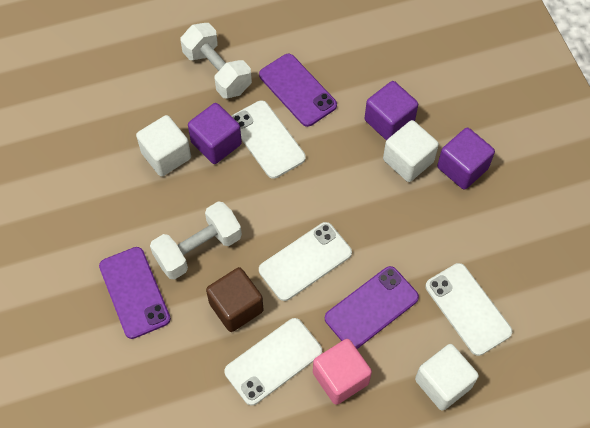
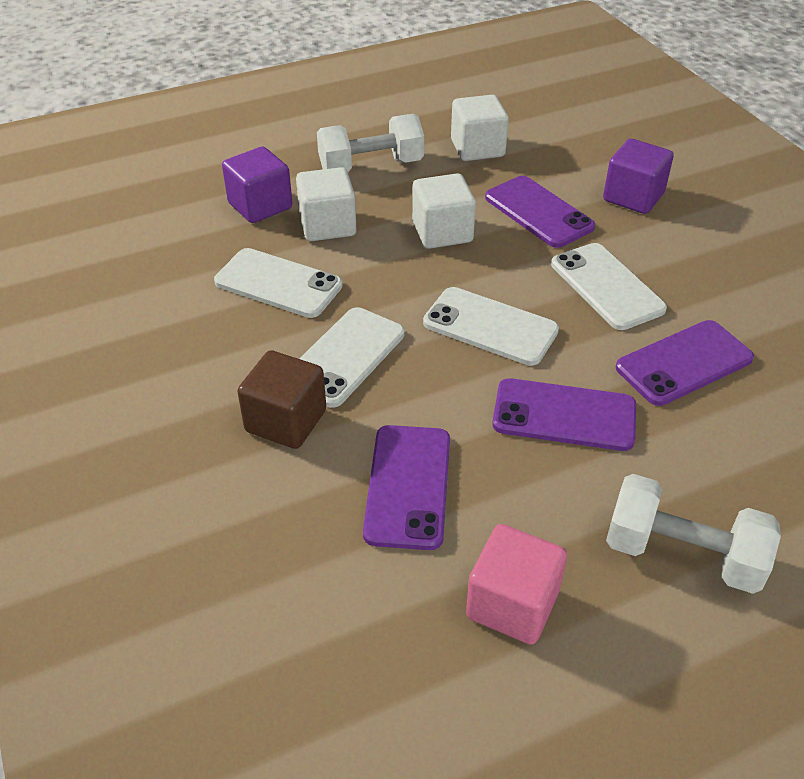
purple cube: [188,103,242,164] [365,81,418,141] [437,128,495,190] = 3 -> [222,147,292,223] [603,139,674,214] = 2
purple phone: [99,247,171,339] [259,54,337,127] [325,266,419,349] = 3 -> [363,425,450,550] [485,176,595,248] [492,378,636,451] [616,320,754,406] = 4

